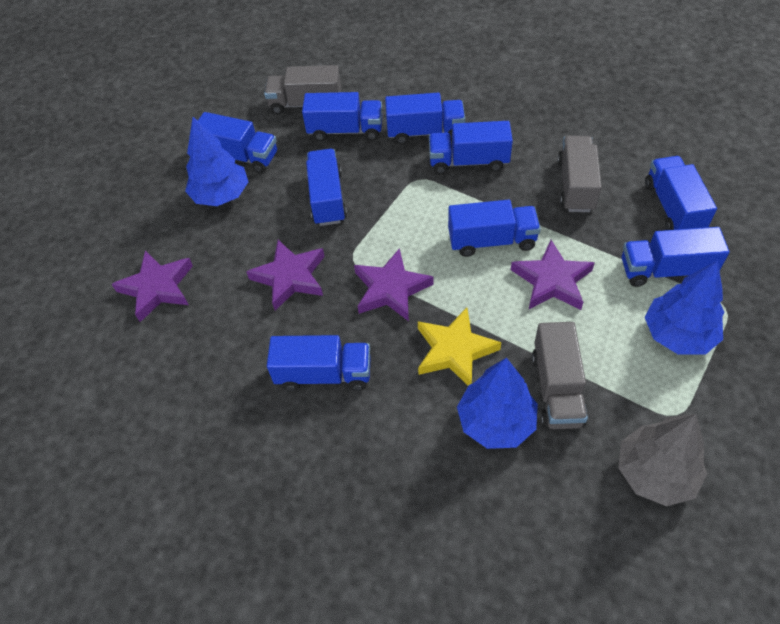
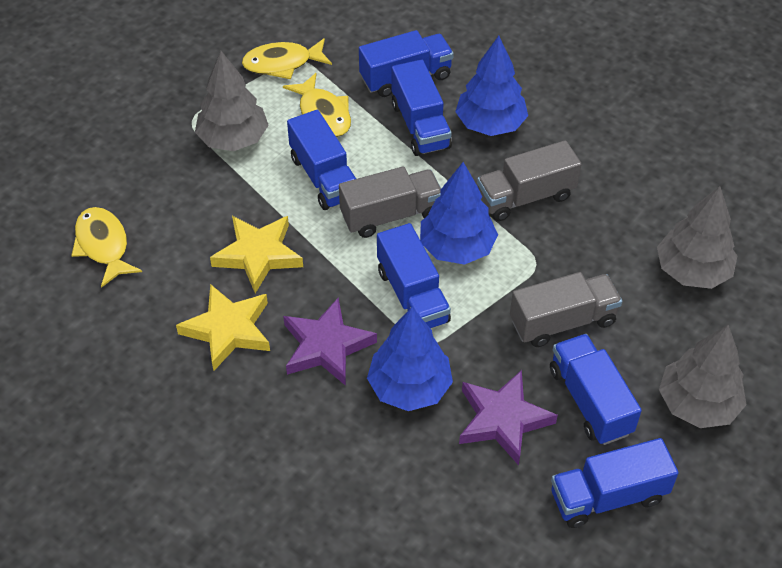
blue truck: [198,112,277,173] [267,335,371,391] [302,92,382,141] [306,149,347,226] [385,93,465,144] [429,121,513,174] [448,200,541,257] [622,227,729,287] [645,156,717,230] = 9 -> [287,110,356,210] [359,30,454,97] [377,223,451,328] [391,60,452,156] [550,334,642,445] [551,438,679,528] = 6
grey tree: [618,414,707,506] = 1 -> [195,51,269,151] [657,186,737,289] [659,325,746,428] = 3
purple star: [112,251,193,322] [246,240,325,310] [354,248,433,321] [511,240,595,310] = 4 -> [283,298,377,386] [459,370,558,465] = 2
yellow fish: none = 0 -> [71,207,142,288] [242,38,332,79] [283,73,351,137] = 3
yellow star: [418,308,501,386] = 1 -> [176,284,270,371] [210,216,303,293] = 2

